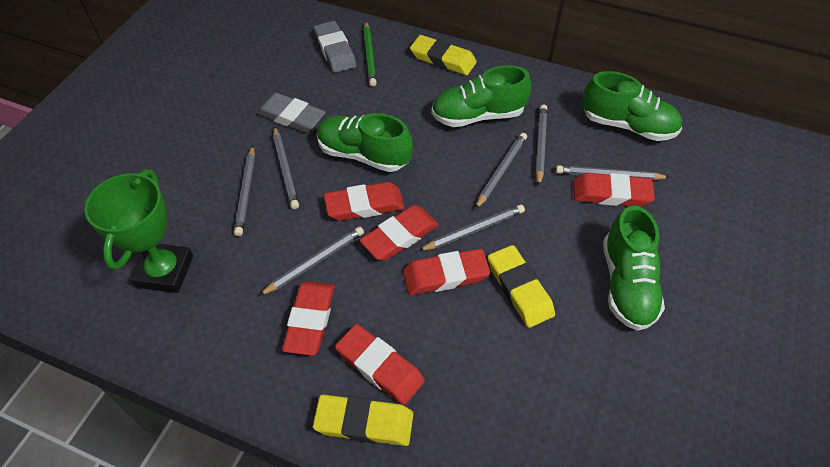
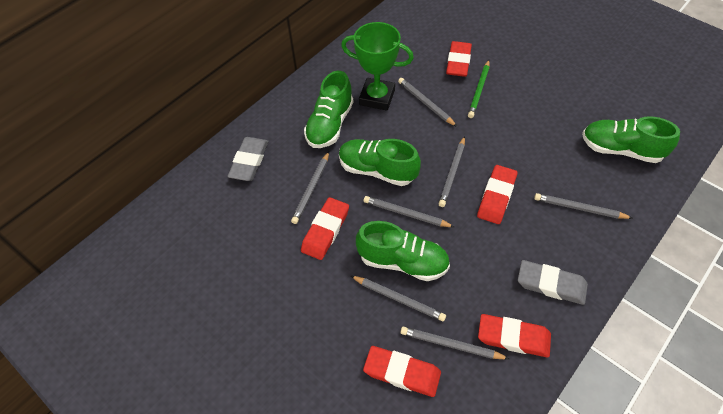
red eraser: [282,281,335,356] [324,182,405,221] [335,324,425,405] [359,205,439,261] [403,249,490,295] [573,173,655,207] = 6 -> [301,197,349,260] [363,346,441,397] [446,41,472,77] [477,165,518,224] [478,314,551,358] = 5
yellow eraser: [313,394,413,446] [410,35,477,75] [488,245,555,328] = 3 -> none = 0

